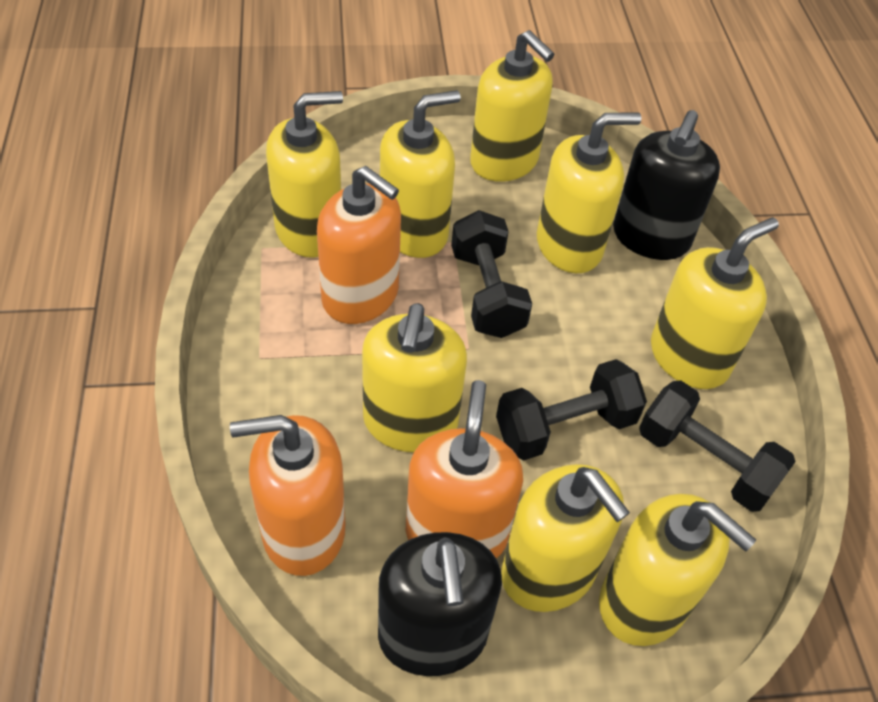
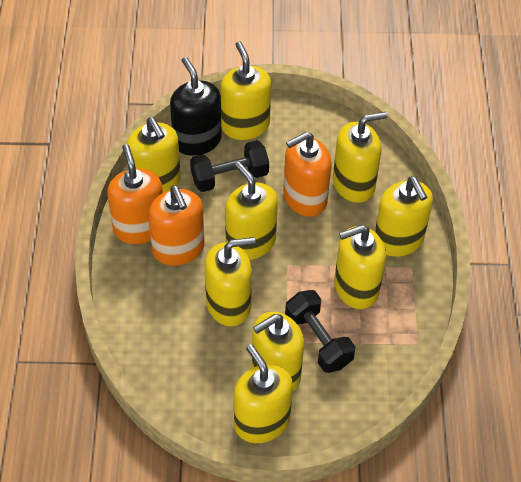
black dumbbell: [451,210,532,338] [496,359,647,460] [639,380,796,512] = 3 -> [190,140,269,192] [285,290,355,373] = 2
black soap dispenser: [378,532,502,676] [613,110,720,260] = 2 -> [170,57,222,156] = 1
yellow soap dispenser: [266,91,343,258] [362,303,467,452] [379,90,461,258] [470,30,554,182] [501,464,630,612] [537,113,641,273] [599,494,756,646] [651,217,779,389] = 8 -> [127,117,181,193] [205,237,256,326] [220,41,271,140] [225,161,278,260] [234,344,293,443] [252,312,304,391] [333,112,387,203] [334,225,386,309] [375,177,433,257] = 9

